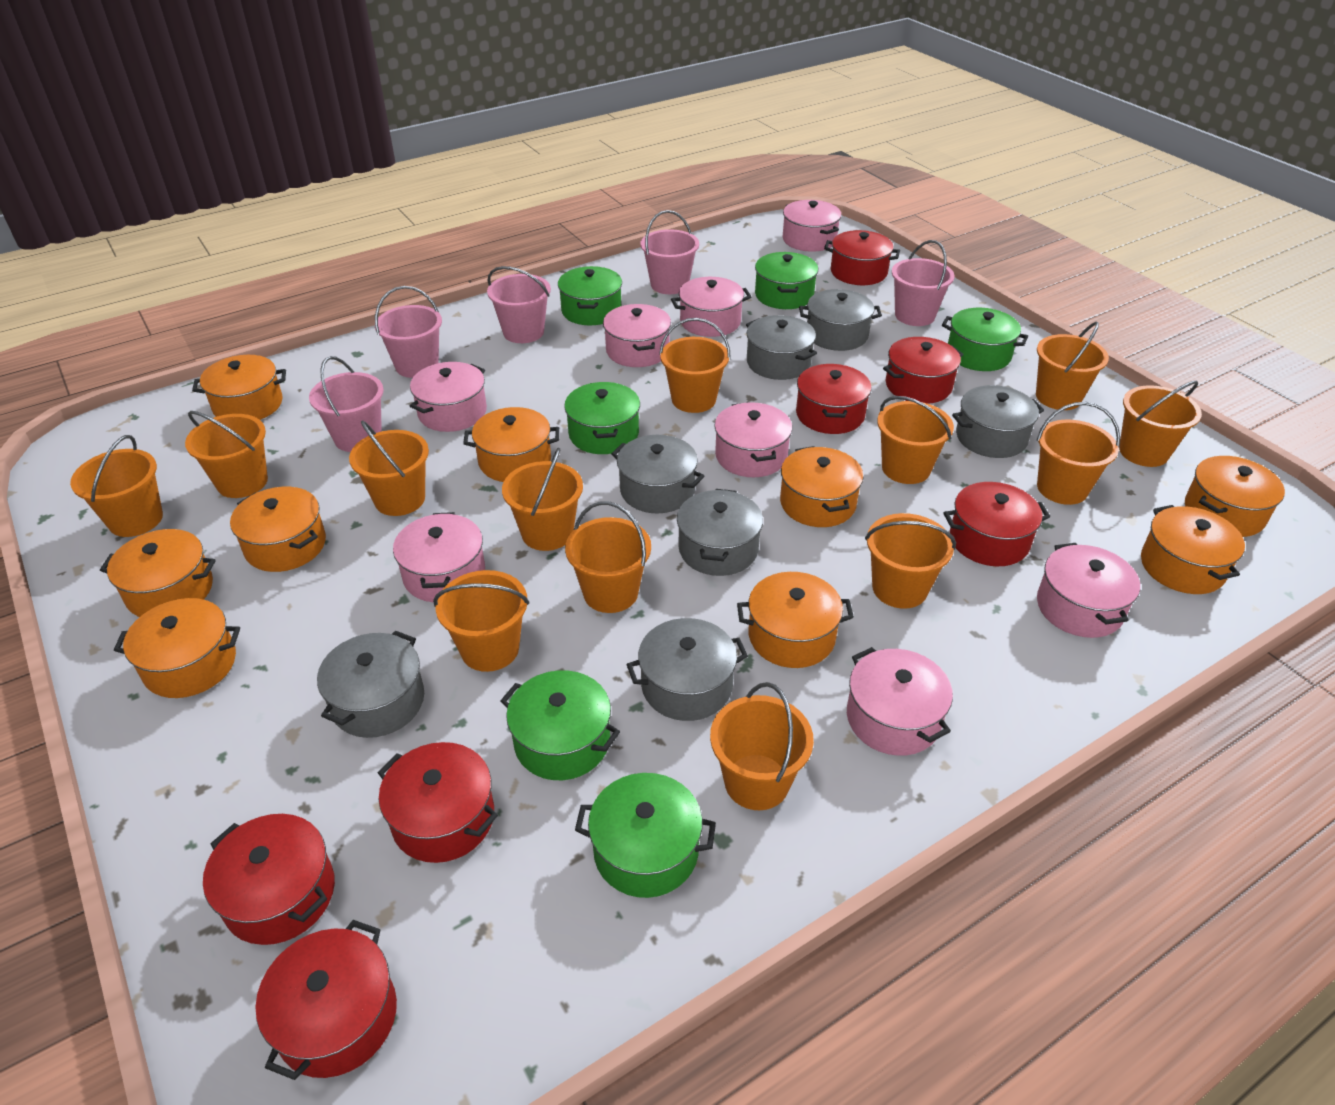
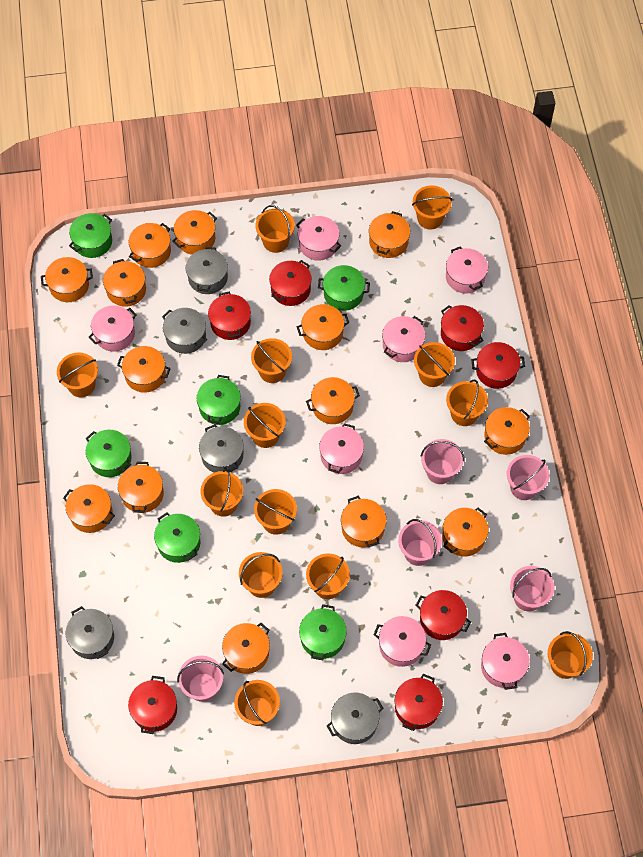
grey pot: [317,630,424,738] [611,435,704,513] [626,618,748,721] [677,489,763,576] [746,315,817,380] [799,289,882,351] [952,385,1044,458] = 7 -> [66,606,114,659] [162,308,207,354] [186,247,228,294] [199,424,244,472] [327,693,384,744] = 5
orange pot: [100,529,216,617] [114,598,240,698] [192,355,286,420] [230,487,326,572] [463,407,559,482] [737,572,854,668] [780,446,864,527] [1141,505,1245,594] [1185,456,1285,537] = 9 -> [41,257,93,302] [63,484,115,533] [103,259,146,307] [117,346,171,393] [118,462,164,513] [128,223,171,268] [172,210,217,255] [222,623,270,674] [297,304,349,350] [306,377,360,424] [341,496,387,548] [369,211,410,258] [442,508,488,557] [484,407,530,455] = 14
pink pot: [393,512,485,602] [410,362,487,432] [603,304,671,367] [671,277,751,337] [714,402,792,477] [783,200,841,252] [847,647,953,756] [1037,543,1140,638] = 8 -> [89,306,137,351] [296,216,342,261] [319,423,364,474] [374,616,431,667] [382,316,425,362] [446,246,488,294] [481,633,530,690] = 7

